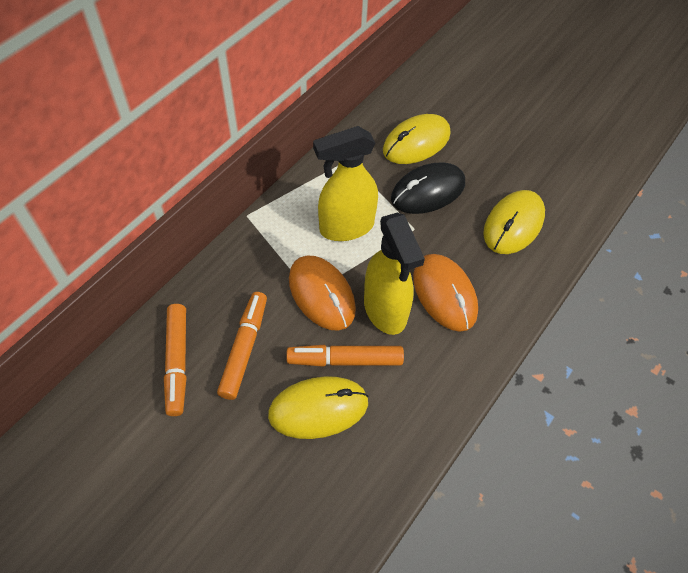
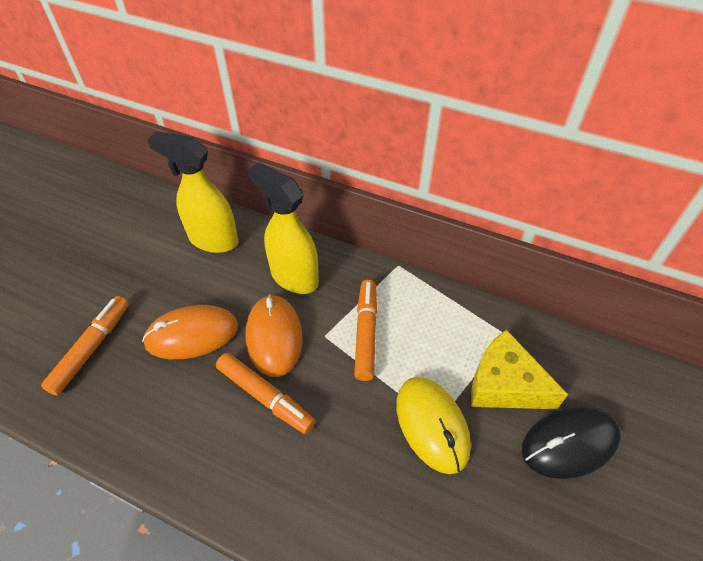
yellow cheese: none = 0 -> [471,329,568,409] = 1
yellow mouse: [268,376,369,439] [383,114,451,164] [483,190,545,254] = 3 -> [396,377,471,474] = 1

